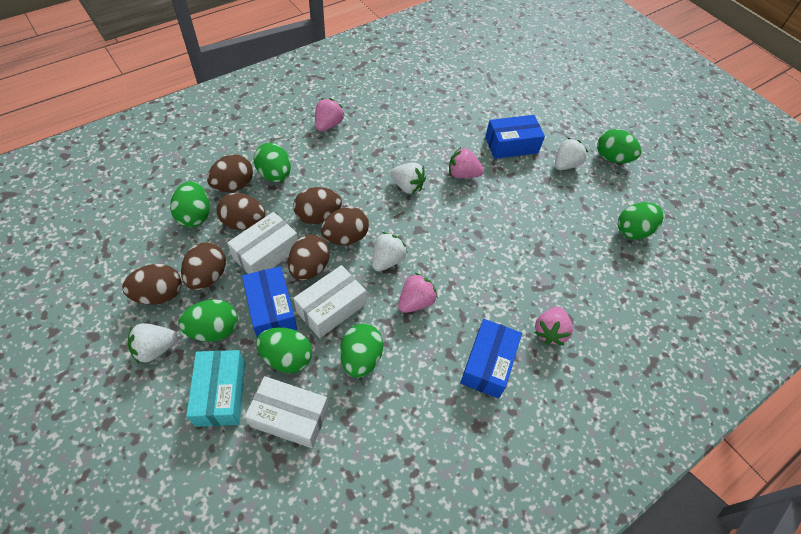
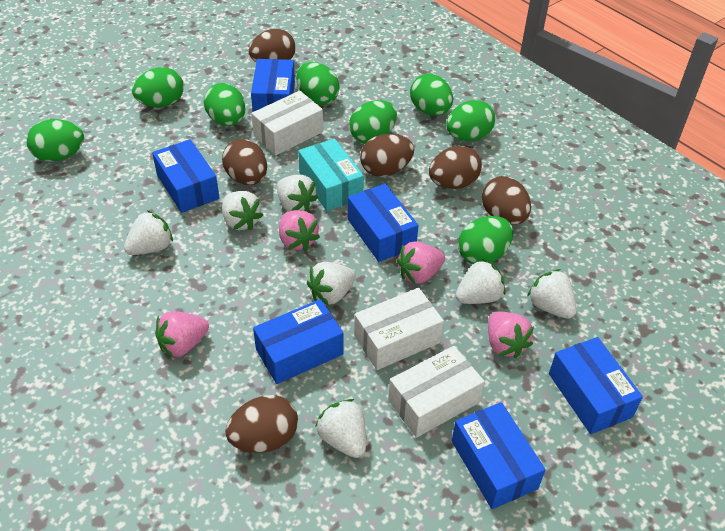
blue box: [242,266,297,338] [460,319,522,399] [485,115,545,159] = 3 -> [152,139,219,213] [251,59,295,112] [253,299,344,384] [348,184,418,262] [452,402,546,509] [549,337,643,434] = 6
brown egg: [122,264,181,305] [181,242,226,290] [207,154,253,192] [217,193,266,230] [288,235,330,280] [293,187,342,224] [321,207,369,245] = 7 -> [222,139,267,185] [225,395,298,453] [249,29,296,62] [360,134,414,177] [429,146,482,189] [482,176,531,225] = 6
green egg: [170,181,210,227] [178,299,238,342] [254,143,291,182] [256,327,312,373] [340,323,383,378] [597,129,642,163] [618,202,664,240] = 7 -> [26,119,84,161] [132,67,184,107] [204,83,245,126] [296,62,340,105] [349,100,397,144] [410,73,453,116] [446,100,495,141] [458,216,513,264] = 8
white strawberry: [128,323,178,364] [372,232,407,272] [390,162,426,194] [555,138,588,170] = 4 -> [124,210,173,255] [222,191,263,231] [277,175,318,212] [307,262,356,305] [315,399,366,458] [455,259,505,304] [527,269,577,319] = 7

